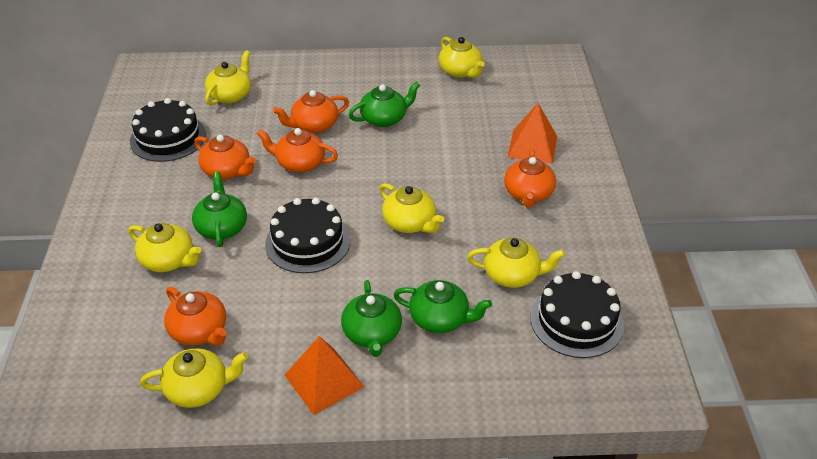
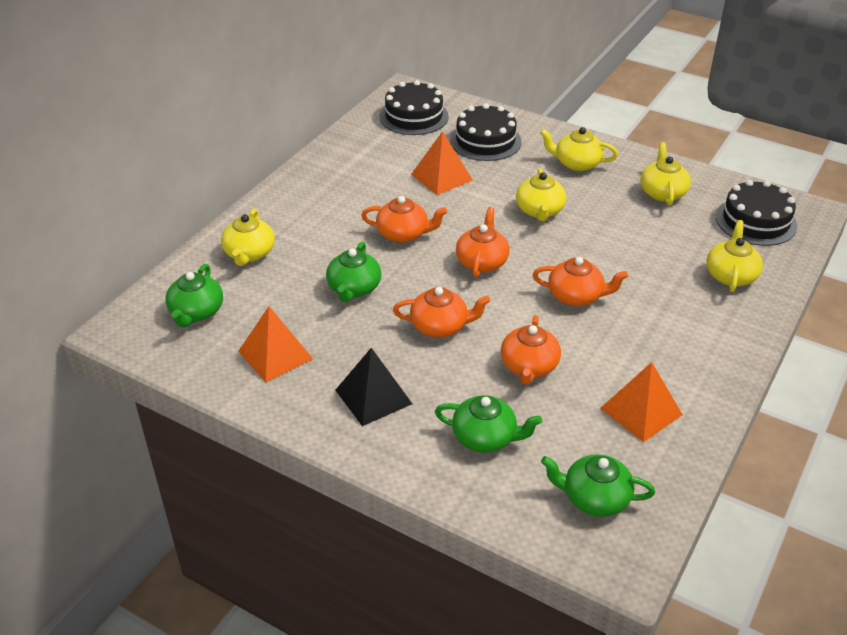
black pyramid: none = 0 -> [335,348,412,426] = 1
orange pyramid: [285,336,364,415] [508,103,557,164] = 2 -> [238,306,313,382] [411,131,473,195] [600,362,683,442] = 3
yellow teapot: [128,223,201,272] [140,348,248,408] [205,50,251,105] [380,183,444,233] [439,37,485,78] [467,238,565,288] = 6 -> [221,209,275,266] [516,168,566,221] [540,127,618,171] [641,142,691,206] [706,220,763,292] = 5

